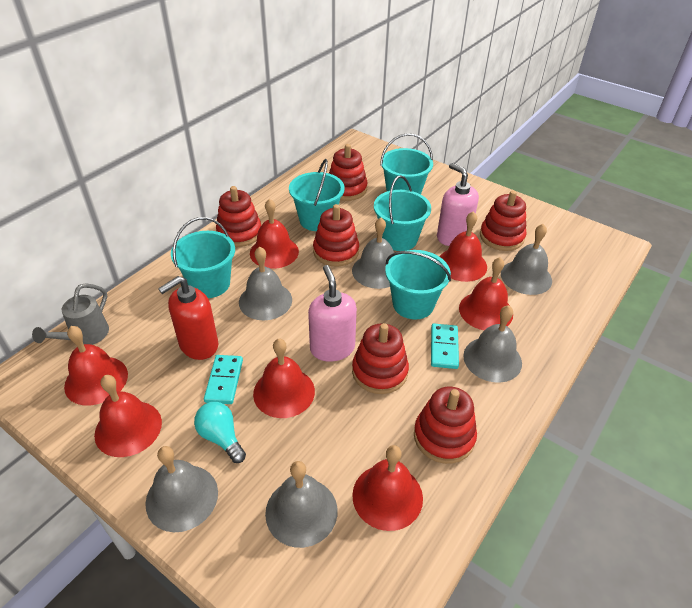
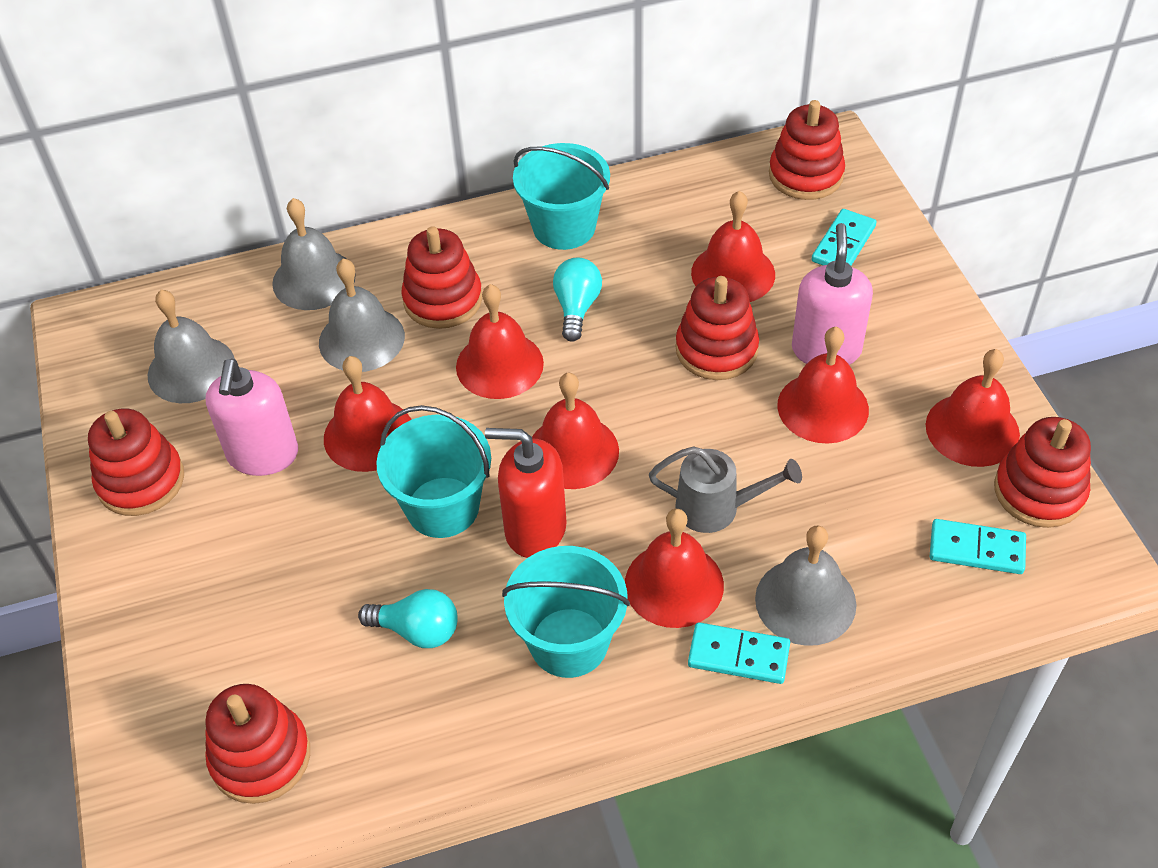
grey bell: [145,446,218,532] [239,246,292,320] [265,461,338,548] [352,218,394,289] [463,305,522,383] [501,224,552,295] = 6 -> [148,290,235,403] [272,198,356,310] [319,258,405,372] [755,525,857,646] = 4
turquoise bucket: [171,217,235,298] [289,159,345,231] [374,175,431,251] [380,133,433,194] [385,250,451,319] = 5 -> [376,405,491,538] [502,546,630,678] [513,143,610,250] = 3
turquoise domino: [204,355,243,404] [431,323,459,369] = 2 -> [688,622,790,684] [811,209,877,266] [930,519,1026,574] = 3
turquoise light bulb: [194,402,246,463] = 1 -> [358,589,458,648] [553,258,602,342] = 2

